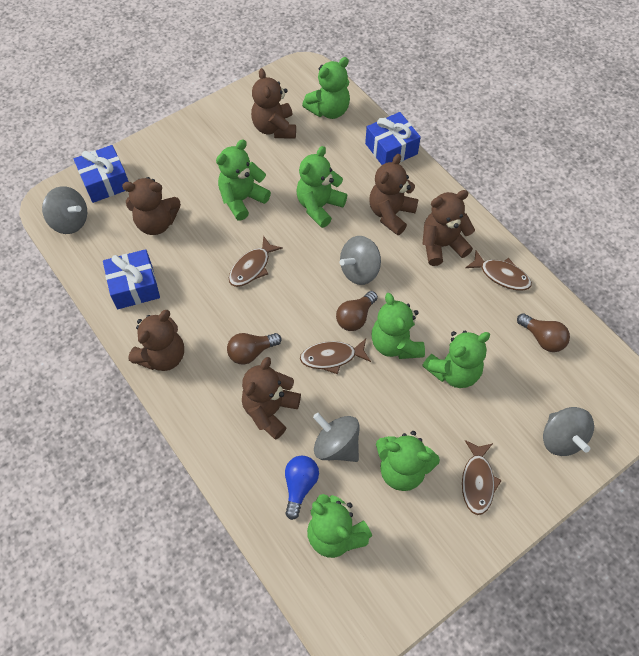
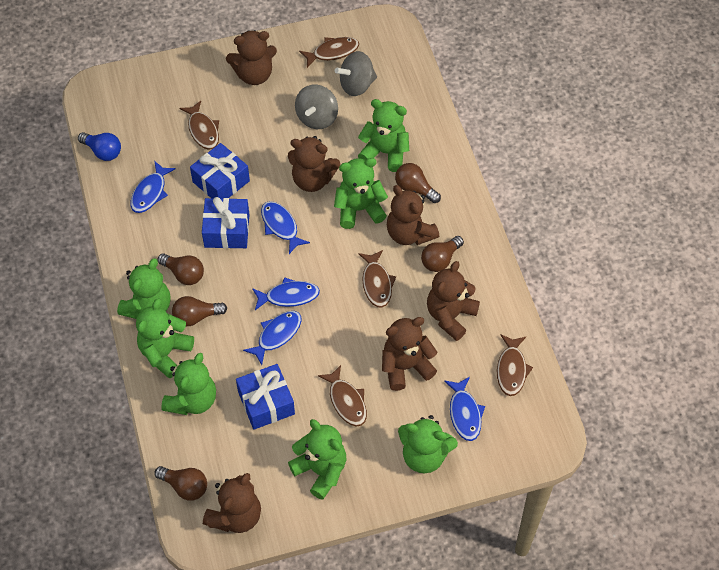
blue fish: none = 0 -> [131,162,176,213] [243,311,302,365] [252,277,320,310] [261,201,310,254] [444,377,485,441] = 5
brown fish: [229,236,283,287] [300,339,371,374] [462,440,502,515] [465,250,532,291] = 4 -> [179,101,219,150] [299,37,359,68] [318,365,367,427] [358,250,396,308] [497,334,533,396] = 5
brown light bulb: [227,333,282,365] [336,291,378,331] [517,313,570,352] = 3 -> [154,466,207,501] [158,253,204,285] [172,296,227,326] [395,163,441,203] [421,236,464,272] = 5
grey spinning top: [42,186,87,234] [313,413,360,462] [340,236,381,285] [543,407,594,456] = 4 -> [295,84,338,129] [335,51,377,96] = 2

